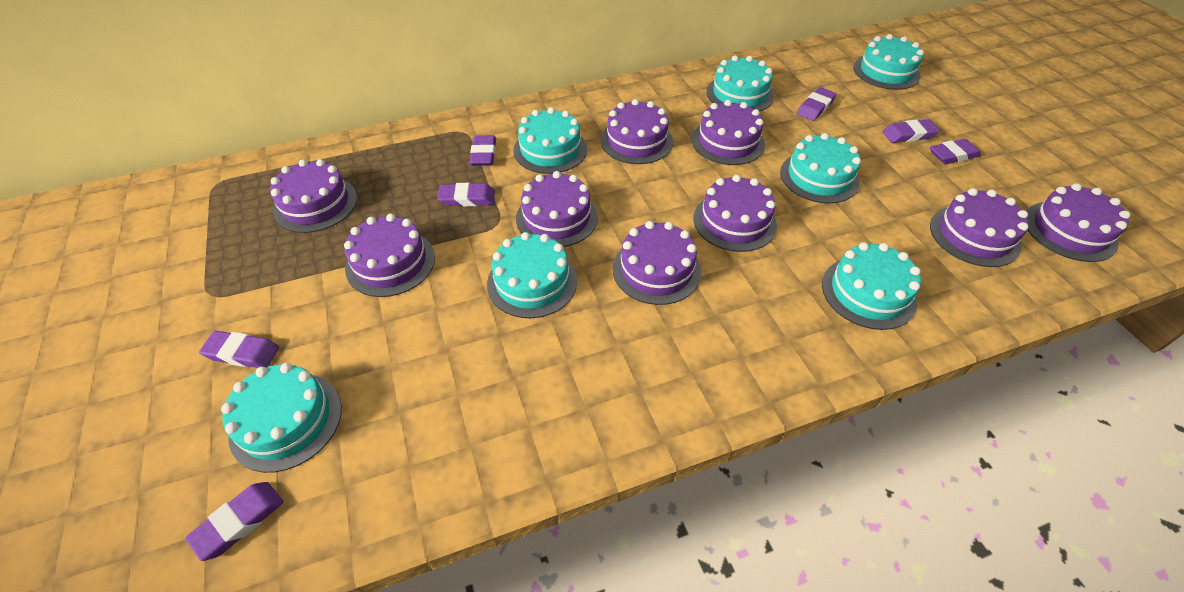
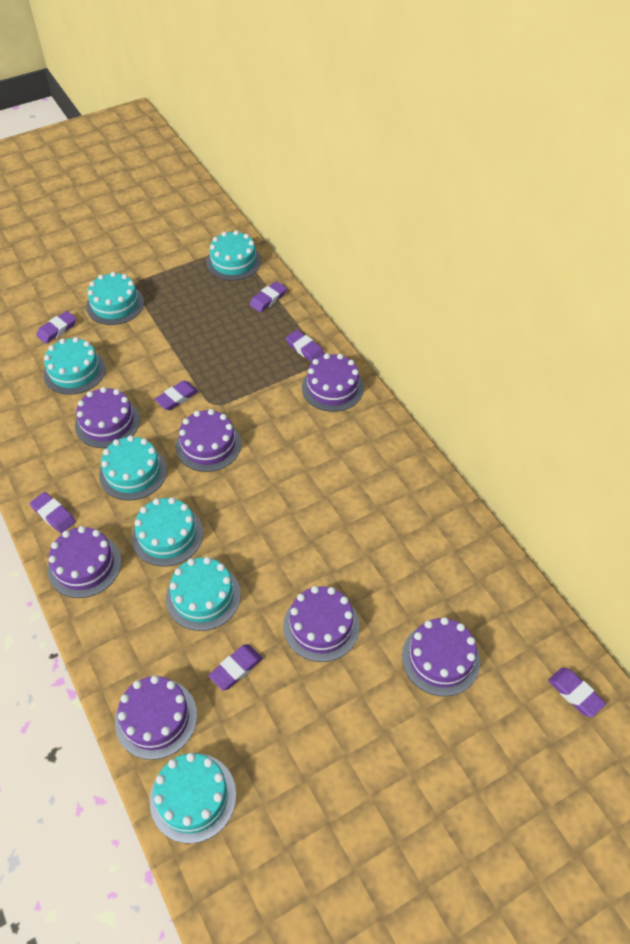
purple cake: [270,159,357,233] [344,214,435,297] [516,171,598,247] [601,99,673,164] [613,221,701,305] [692,100,765,165] [694,175,777,252] [930,188,1028,267] [1027,183,1130,262] = 9 -> [48,526,121,598] [75,387,140,448] [115,675,197,760] [176,409,241,472] [283,586,359,662] [302,353,364,412] [402,617,480,697] = 7

